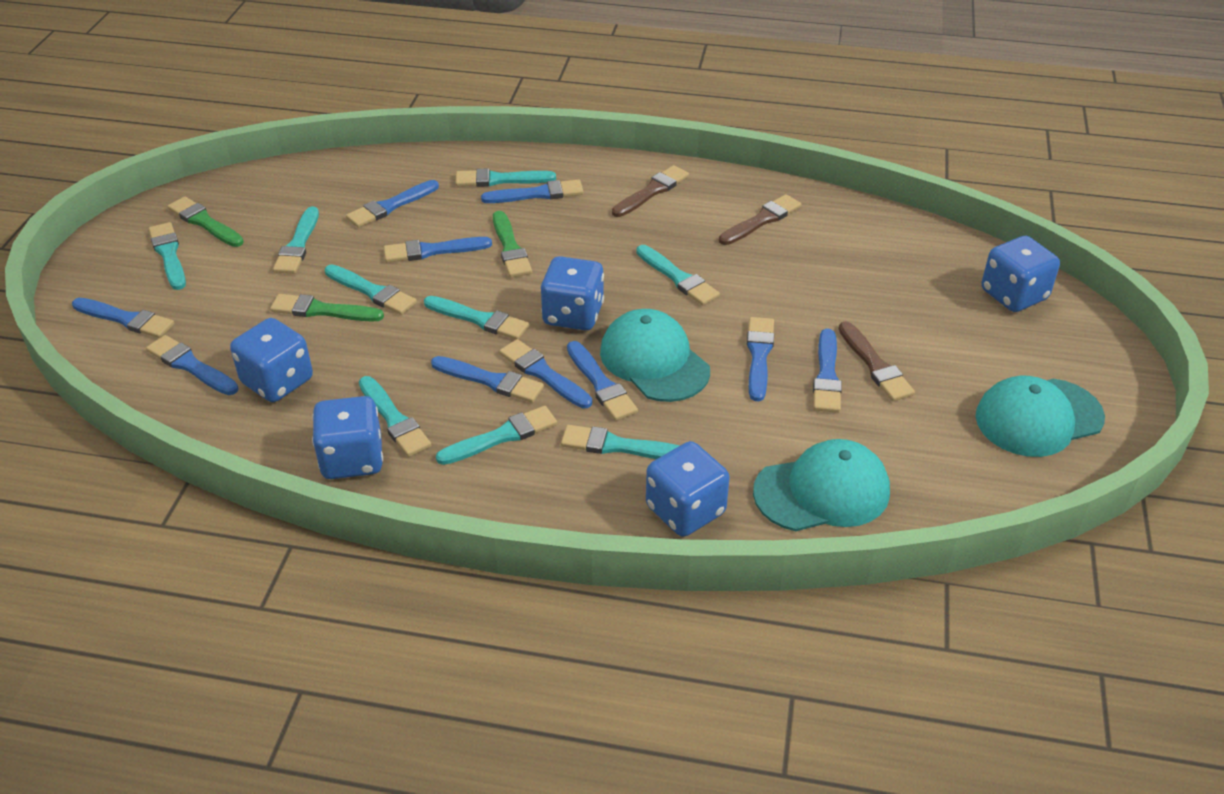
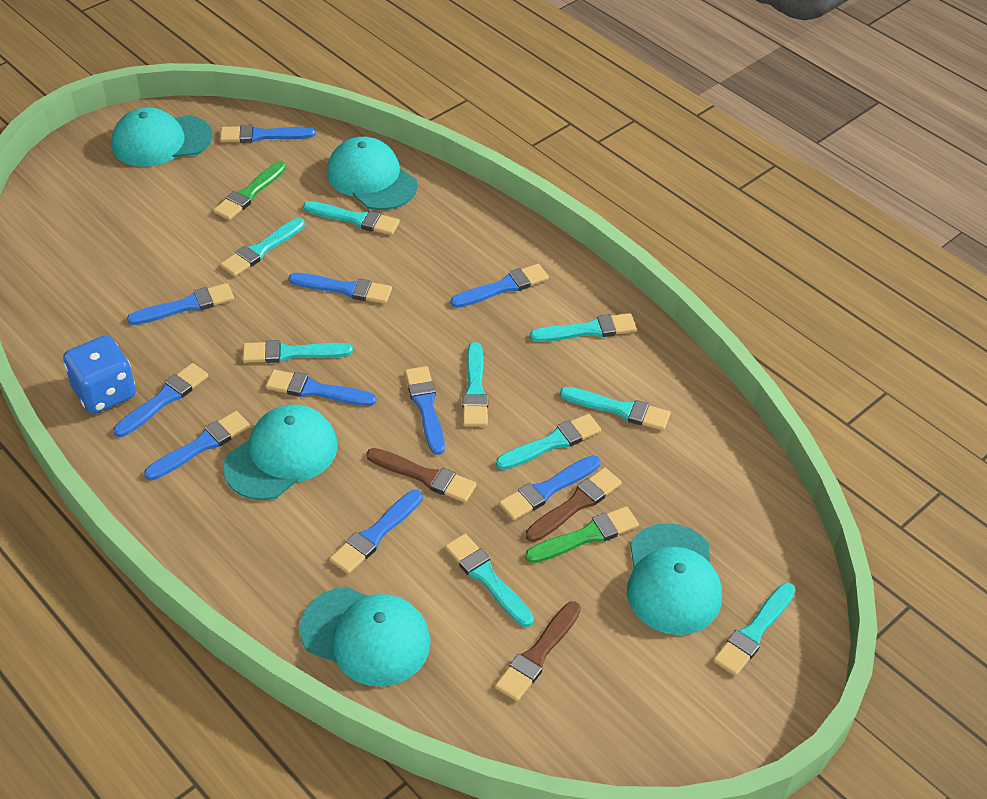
blue dice: [230,318,313,402] [312,396,383,479] [541,256,604,330] [646,441,730,537] [981,236,1060,312] = 5 -> [63,335,136,414] = 1
green brush: [167,196,244,247] [270,294,384,322] [493,211,532,277] = 3 -> [213,161,286,220] [525,506,639,563] = 2
turquoise cap: [600,309,710,402] [753,439,890,531] [975,376,1105,457] = 3 -> [112,107,212,167] [223,404,338,500] [299,587,431,687] [327,137,417,210] [627,523,722,635] = 5

